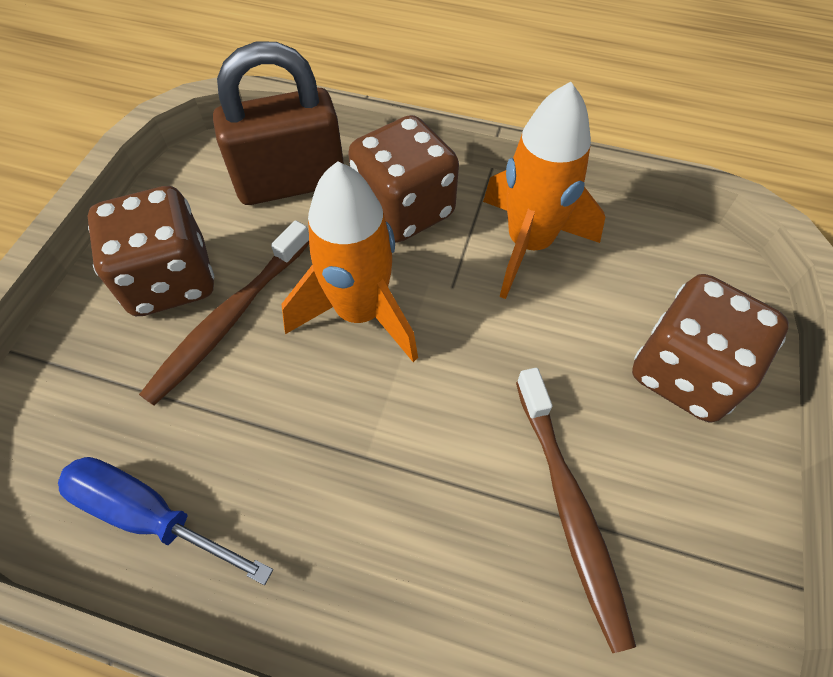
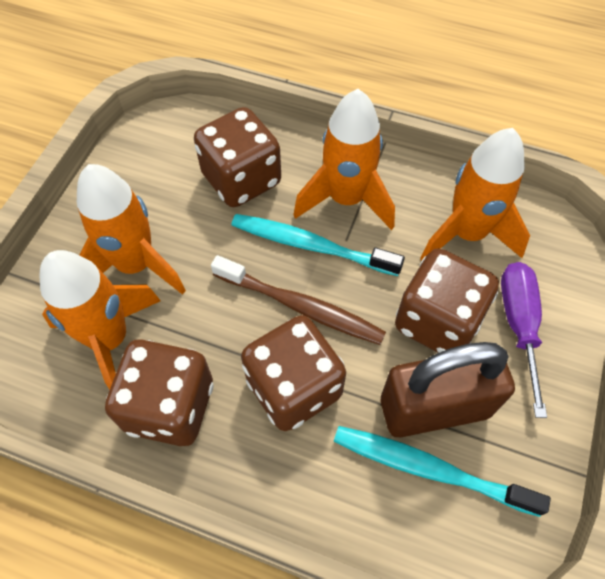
blue screwdriver: [58,457,273,585] = 1 -> none = 0
brown dice: [88,186,214,316] [348,115,459,243] [632,274,789,422] = 3 -> [105,339,213,446] [194,107,281,207] [241,315,346,431] [395,248,499,353] = 4
brown toothbrush: [139,220,309,405] [516,368,636,653] = 2 -> [211,255,386,345] = 1
orange rocket: [282,161,418,362] [483,82,605,299] = 2 -> [40,250,161,390] [77,164,186,295] [293,89,395,230] [420,128,530,261] = 4
purple screwdriver: none = 0 -> [501,262,547,418] = 1
turquoise toothbrush: none = 0 -> [232,214,405,276] [334,426,551,517] = 2

